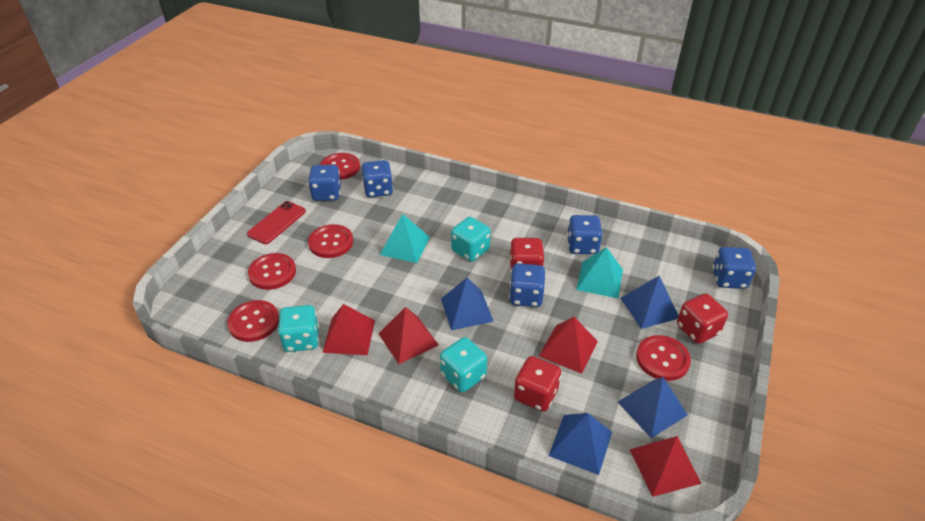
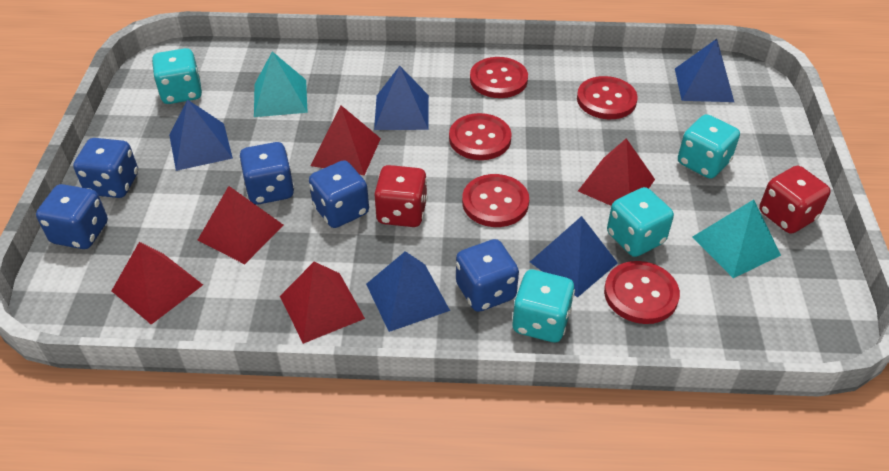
blue pyramid: [441,278,494,330] [548,413,612,475] [618,377,687,438] [621,276,679,329] = 4 -> [169,100,233,171] [366,251,450,332] [374,66,429,130] [530,216,618,298] [675,39,734,102] = 5
red dice: [509,238,544,272] [514,356,561,412] [677,293,728,344] = 3 -> [374,165,428,227] [759,166,831,234] = 2
red phone: [247,201,306,244] = 1 -> none = 0
red pyramid: [322,304,375,355] [378,307,439,364] [539,317,598,374] [630,436,702,497] = 4 -> [112,242,203,324] [198,186,283,264] [280,262,365,344] [311,105,381,175] [578,138,655,206] = 5
turquoise dice: [278,305,319,352] [440,337,487,392] [451,217,491,262] = 3 -> [152,48,202,104] [512,270,575,342] [607,187,674,257] [678,114,740,179] = 4

